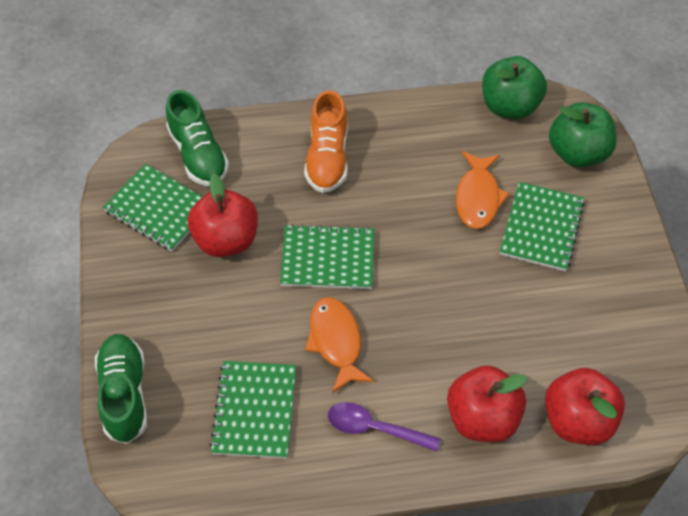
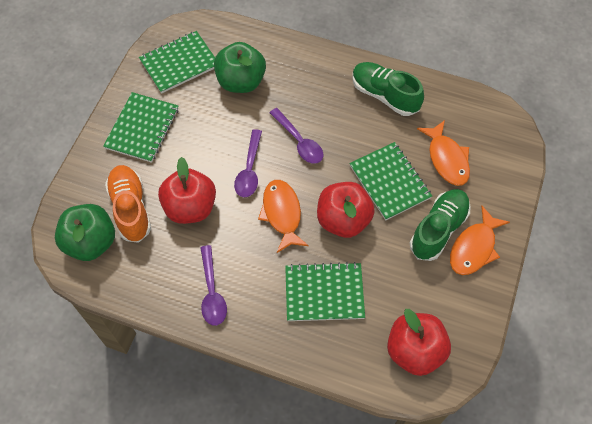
orange fish: [305,297,374,393] [456,151,510,229] = 2 -> [258,180,309,253] [417,120,470,186] [450,206,510,275] = 3
purple spoon: [328,402,440,452] = 1 -> [200,245,227,326] [234,129,262,197] [269,108,323,164] = 3

